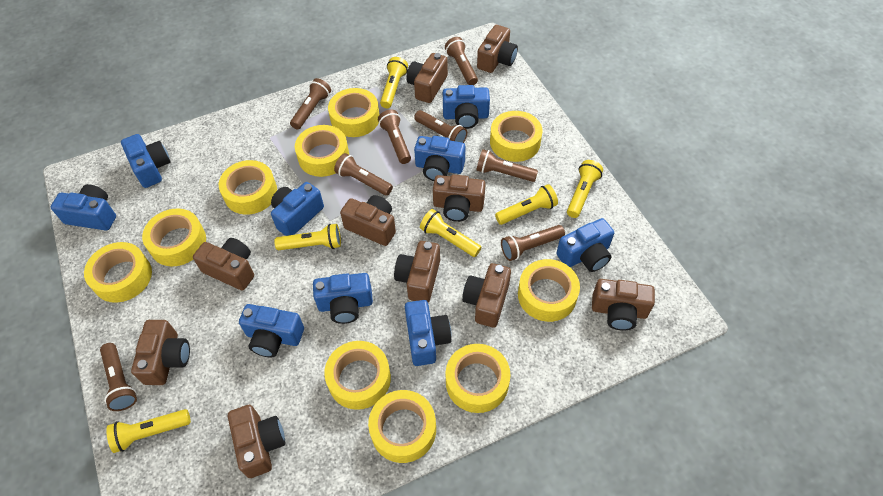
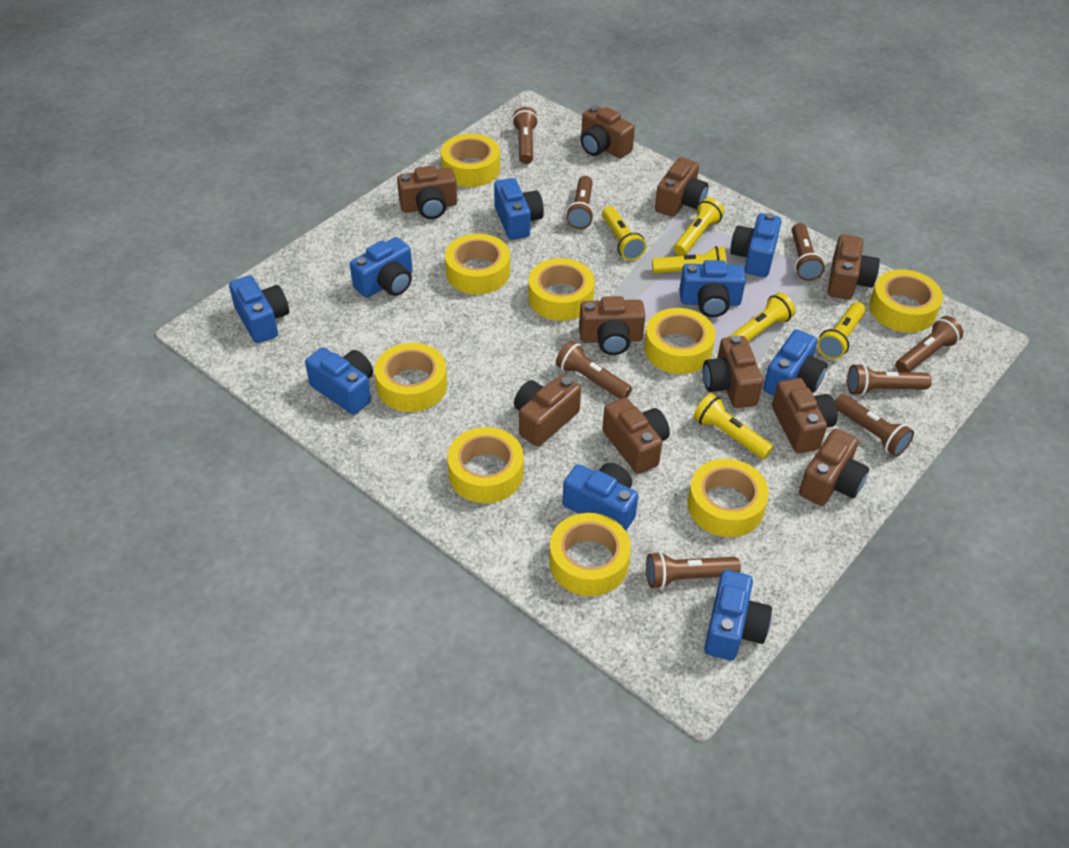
yellow tape: [84,242,152,303] [142,208,206,266] [219,160,277,215] [295,125,349,177] [324,341,391,410] [328,88,379,137] [368,390,436,463] [446,344,511,413] [490,111,543,162] [518,259,580,322] = 10 -> [375,343,447,412] [441,134,500,187] [445,234,510,294] [447,427,524,503] [528,258,595,321] [549,513,631,596] [644,308,715,374] [688,459,769,537] [870,269,943,333] = 9

